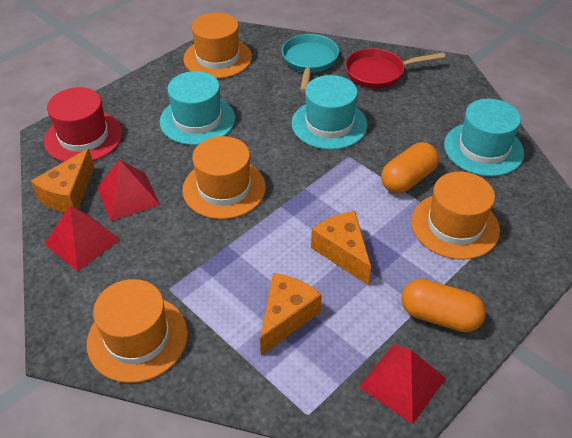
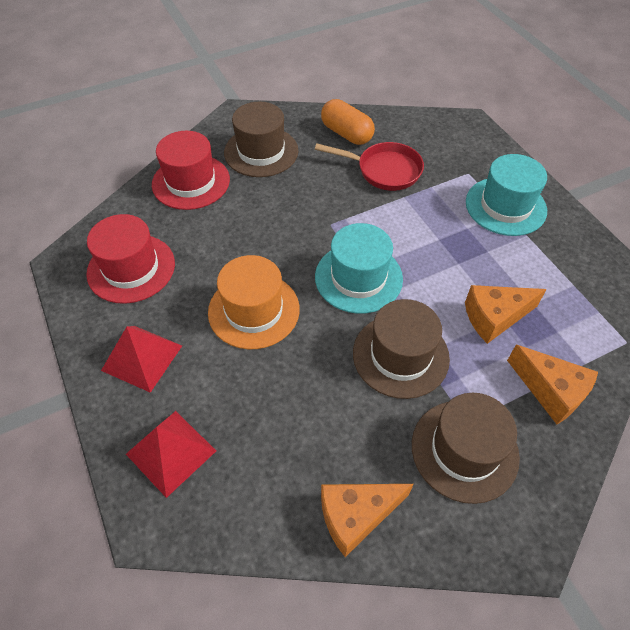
brown hat: none = 0 -> [224,102,298,177] [353,299,450,399] [412,393,520,504] = 3
orange capsule: [381,142,439,193] [401,279,486,332] = 2 -> [321,99,375,145] = 1
orange hat: [87,279,188,383] [183,12,252,79] [183,136,266,219] [411,172,500,260] = 4 -> [208,255,300,349] = 1
red hat: [44,87,123,162] = 1 -> [86,214,175,304] [152,131,230,210] = 2
red pyramid: [44,206,120,271] [97,160,160,221] [359,344,446,424] = 3 -> [101,326,182,393] [126,411,216,498] = 2
turquoise hat: [160,71,235,145] [292,75,368,150] [444,99,524,176] = 3 -> [315,223,403,314] [466,154,547,236] = 2
turquoise pan: [282,34,339,93] = 1 -> none = 0

